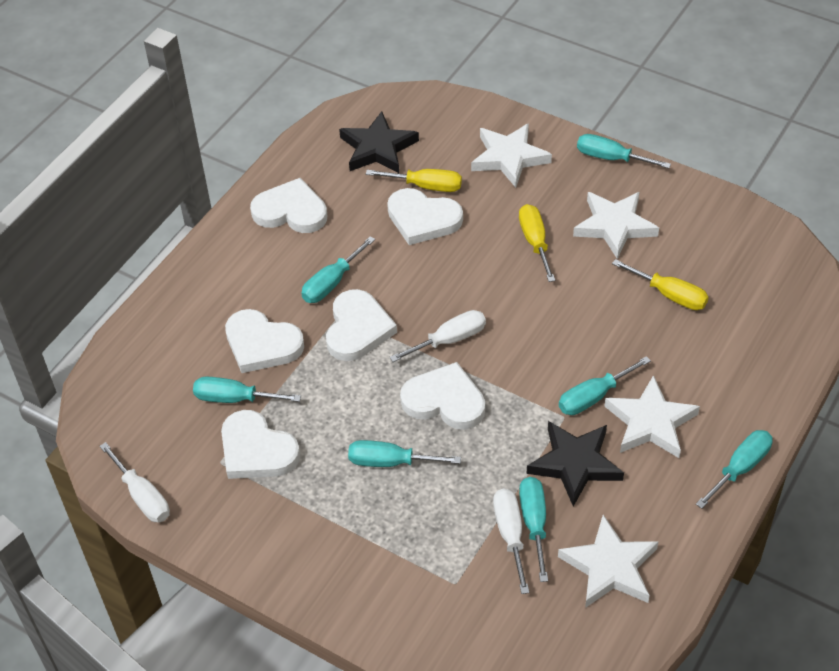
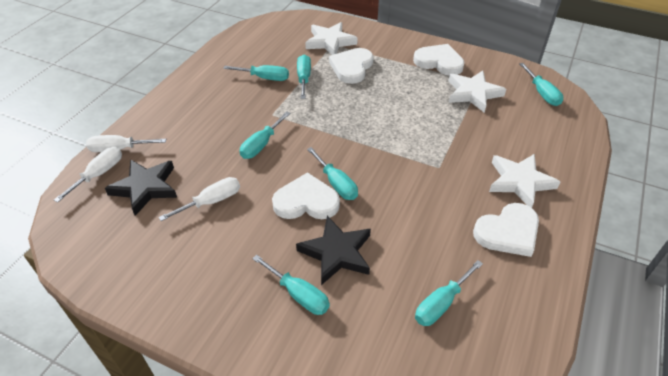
white heart: [221,410,300,479] [225,309,304,373] [250,178,327,233] [326,289,397,361] [387,188,463,245] [400,362,485,429] = 6 -> [272,172,340,219] [329,48,373,84] [413,44,464,75] [473,203,539,257] = 4
white star: [471,123,552,188] [558,515,659,608] [573,192,659,259] [604,375,700,458] = 4 -> [305,22,358,55] [448,70,506,113] [489,154,560,208] = 3
yellow screwdriver: [366,169,462,192] [519,204,555,282] [612,259,709,310] = 3 -> none = 0

